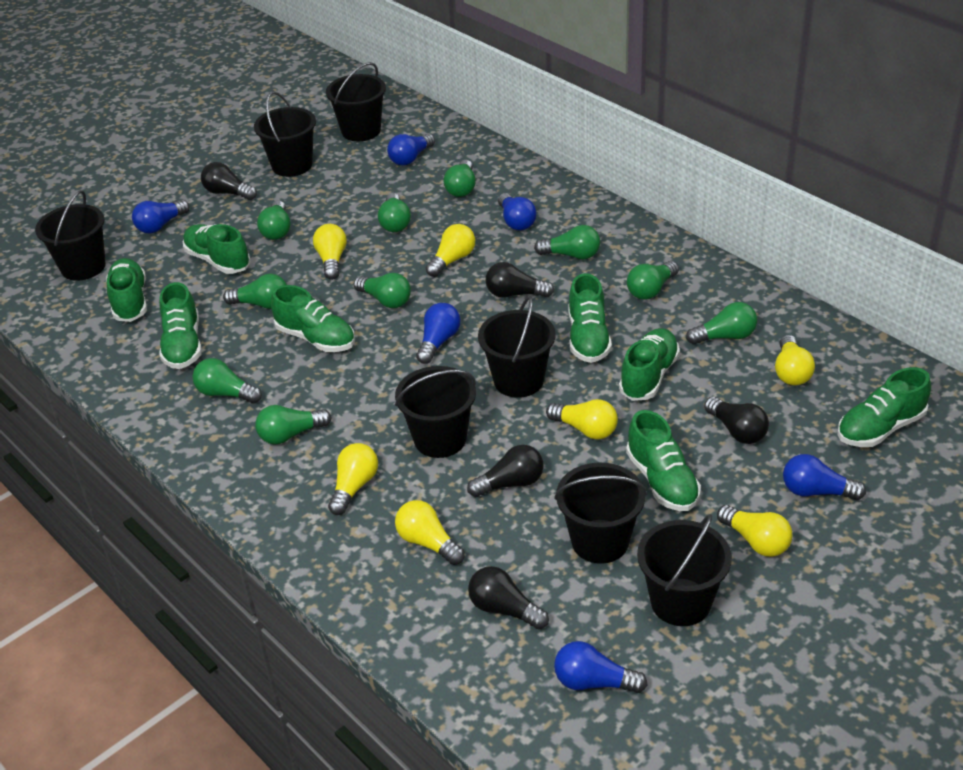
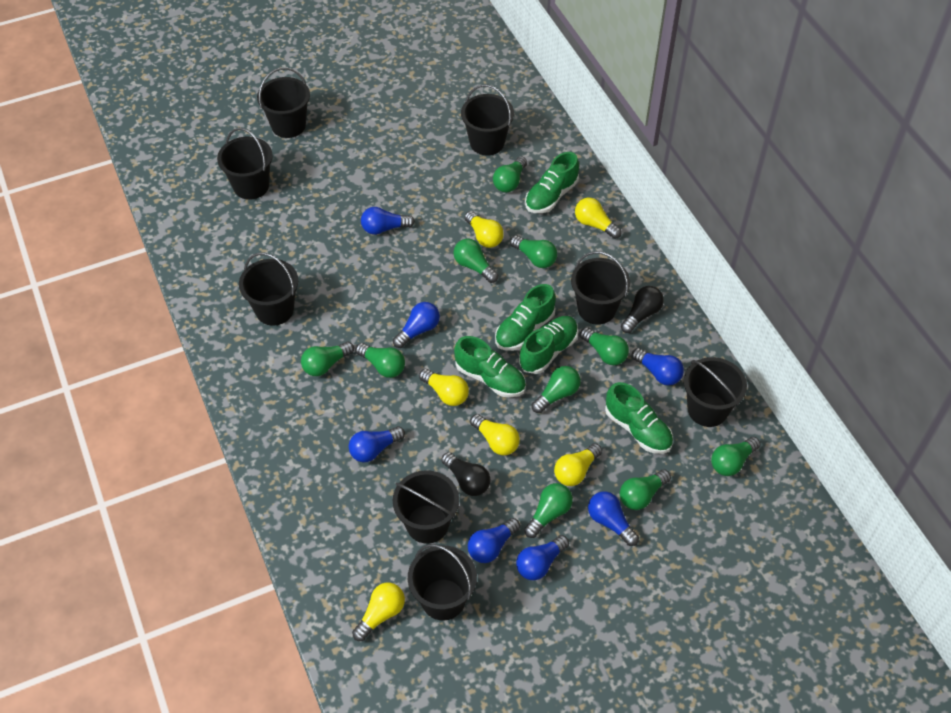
black bucket: [35,190,106,281] [254,92,316,177] [326,62,386,141] [395,366,476,458] [478,296,556,398] [554,463,647,564] [637,514,732,626] = 7 -> [217,128,273,200] [239,253,298,326] [257,67,310,138] [393,470,459,544] [408,544,477,621] [461,85,514,156] [571,251,630,325] [684,357,747,427] = 8
black light bulb: [201,162,257,200] [467,445,544,497] [468,566,549,629] [486,262,554,298] [704,397,769,444] = 5 -> [441,452,491,496] [621,286,664,333] = 2
blue light bulb: [132,200,189,234] [387,134,435,165] [416,303,460,364] [498,193,536,230] [554,641,648,693] [783,454,866,500] = 6 -> [349,426,405,462] [361,207,415,235] [393,302,440,348] [468,518,520,563] [516,535,569,580] [588,491,639,546] [632,348,684,385] = 7
green shoe: [106,258,147,322] [160,282,202,369] [183,224,251,274] [271,285,355,352] [568,273,612,363] [619,328,680,401] [626,410,701,511] [838,367,931,447] = 8 -> [454,336,526,397] [495,284,556,351] [519,316,578,374] [525,152,579,213] [605,382,673,454] = 5
yellow light bulb: [313,224,347,280] [328,443,378,515] [395,500,465,565] [426,224,475,277] [546,399,618,440] [717,505,793,557] [775,335,815,385] = 7 -> [352,583,405,641] [419,369,469,406] [464,211,504,248] [470,414,520,455] [554,443,602,486] [575,198,621,239] = 6

